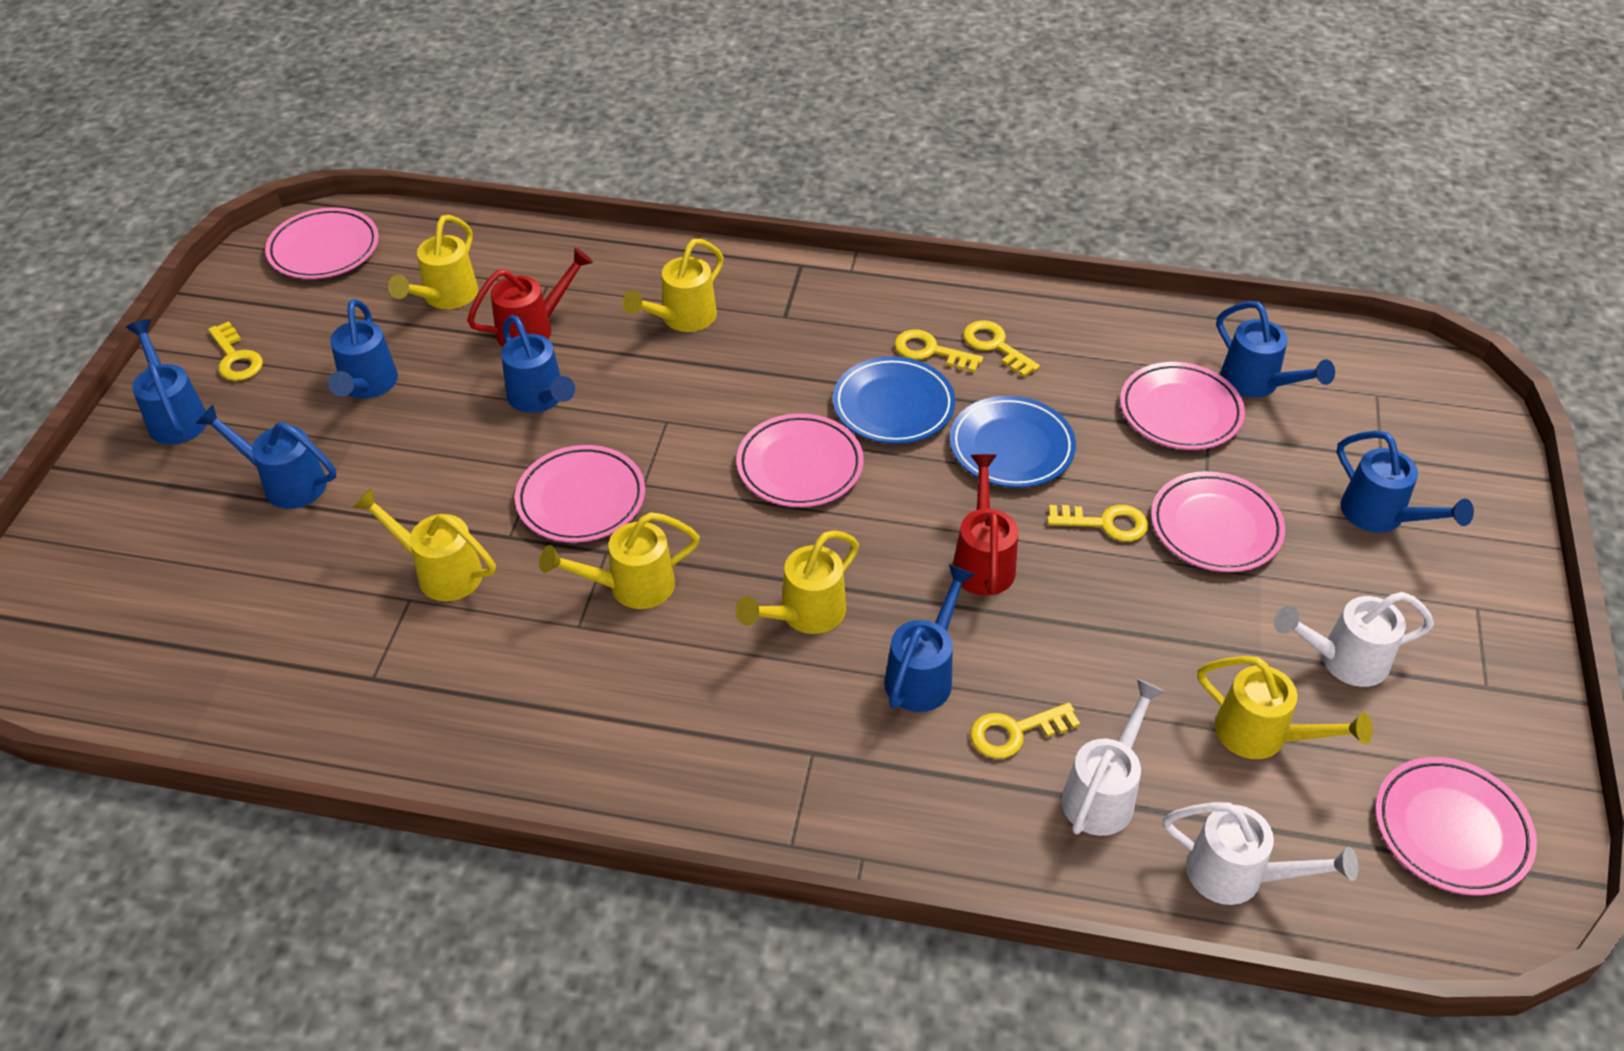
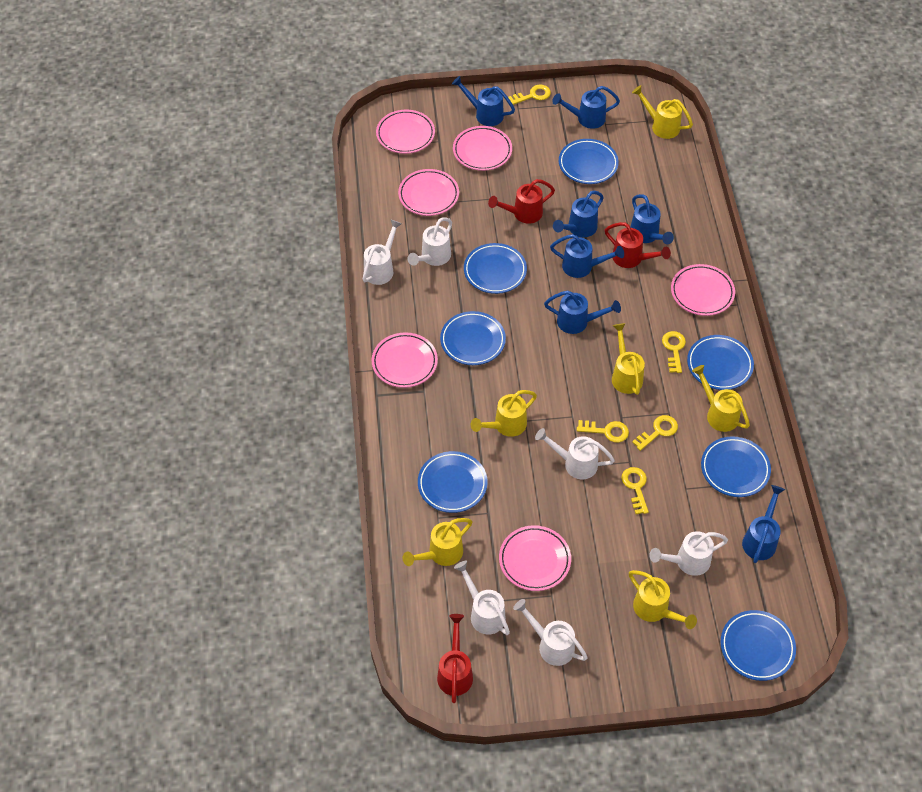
blue plate: [833,356,955,444] [950,396,1076,488] = 2 -> [418,451,488,513] [440,311,506,365] [464,243,527,294] [559,139,619,184] [687,335,754,390] [701,436,771,497] [721,610,796,681] = 7
red watering can: [467,248,593,347] [953,454,1018,596] = 2 -> [437,614,473,703] [488,179,555,224] [605,222,671,268] = 3
white watering can: [1061,679,1165,836] [1163,802,1358,905] [1274,592,1434,687] = 3 -> [363,219,402,285] [407,217,452,266] [454,561,510,635] [513,599,588,666] [535,428,615,479] [649,531,728,576] = 6

